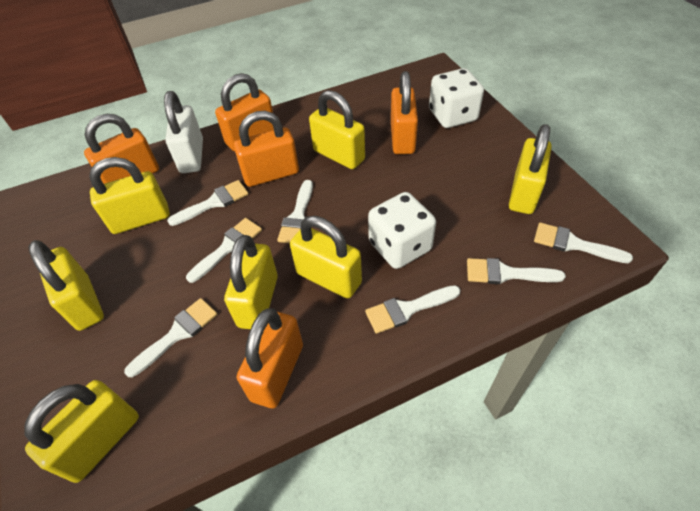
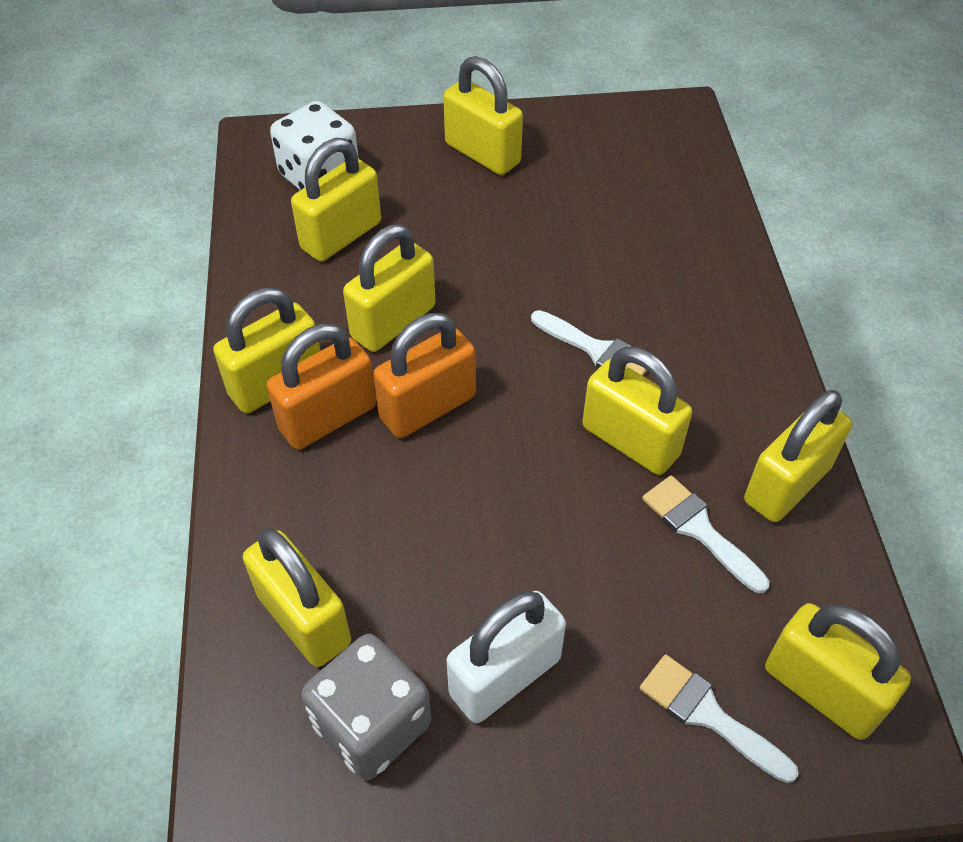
grey dice: none = 0 -> [301,634,431,780] = 1
orange padlock: [84,114,159,184] [215,73,274,151] [234,111,299,187] [237,308,303,408] [391,71,418,154] = 5 -> [267,324,376,450] [373,313,476,438] = 2
white brush: [124,298,217,377] [167,180,249,226] [186,218,262,283] [277,180,313,243] [365,285,460,334] [467,258,566,284] [534,223,633,263] = 7 -> [531,310,647,376] [640,654,799,783] [642,475,769,593] = 3
white dice: [368,192,436,269] [429,68,484,128] = 2 -> [270,101,359,190] = 1
yellow padlock: [24,380,139,483] [29,240,104,331] [89,157,170,234] [224,235,278,329] [290,216,362,298] [309,90,365,169] [509,124,551,214] = 7 -> [213,288,321,413] [243,528,351,667] [291,138,381,262] [343,224,436,352] [443,56,523,175] [582,347,692,475] [744,390,852,522] [765,603,911,740] = 8

